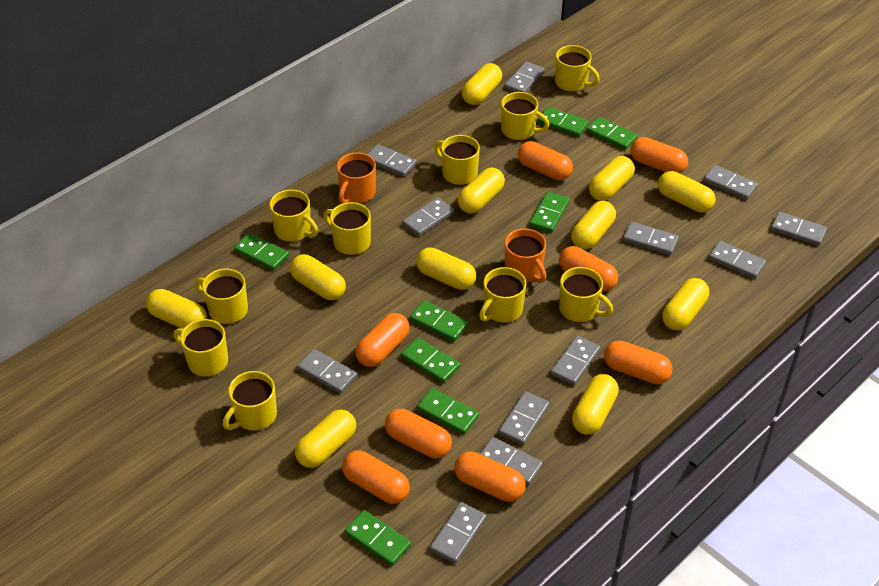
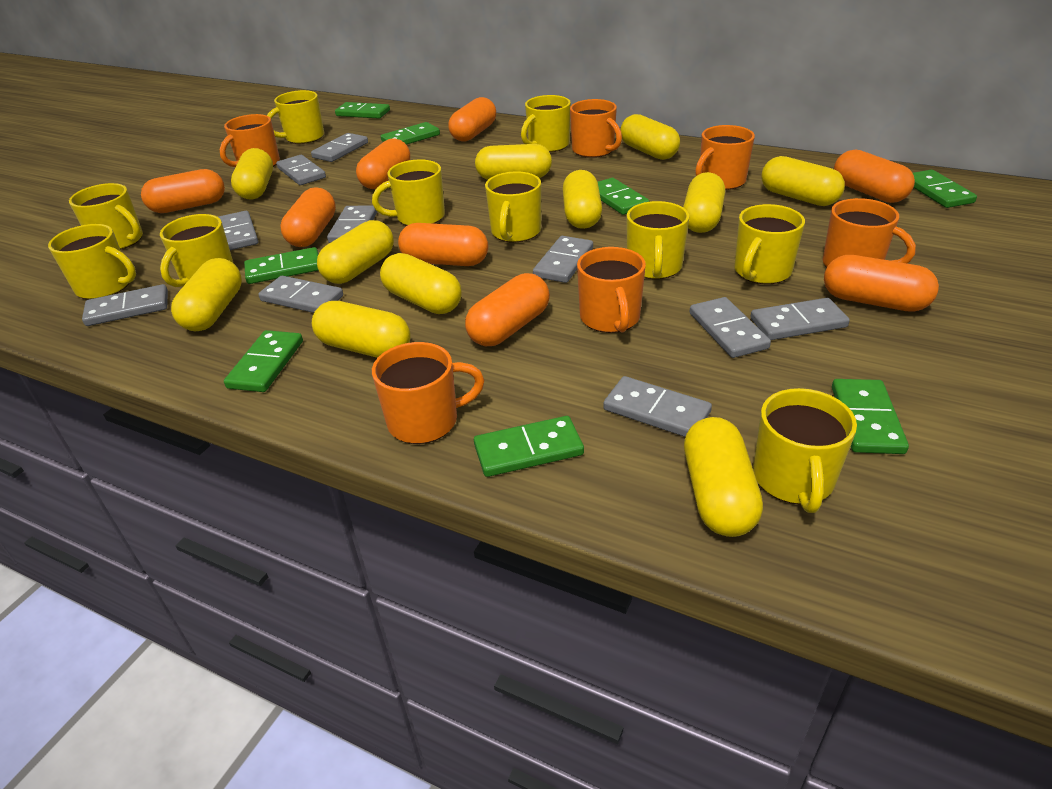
grey domino: [297,349,357,393] [367,144,417,177] [402,197,454,236] [430,502,486,563] [480,437,543,486] [499,391,549,445] [505,61,544,93] [551,336,600,385] [623,222,679,255] [704,165,758,200] [708,241,766,279] [771,212,827,246] = 12 -> [82,284,168,326] [218,211,258,250] [258,276,343,313] [276,155,326,185] [311,133,368,162] [327,206,377,243] [533,236,593,283] [603,376,712,437] [690,297,771,358] [750,298,850,340] = 10
orange mug: [337,152,376,204] [505,229,547,283] = 2 -> [220,114,280,167] [372,342,484,444] [570,99,622,158] [577,247,646,333] [695,125,755,190] [823,198,916,268] = 6

